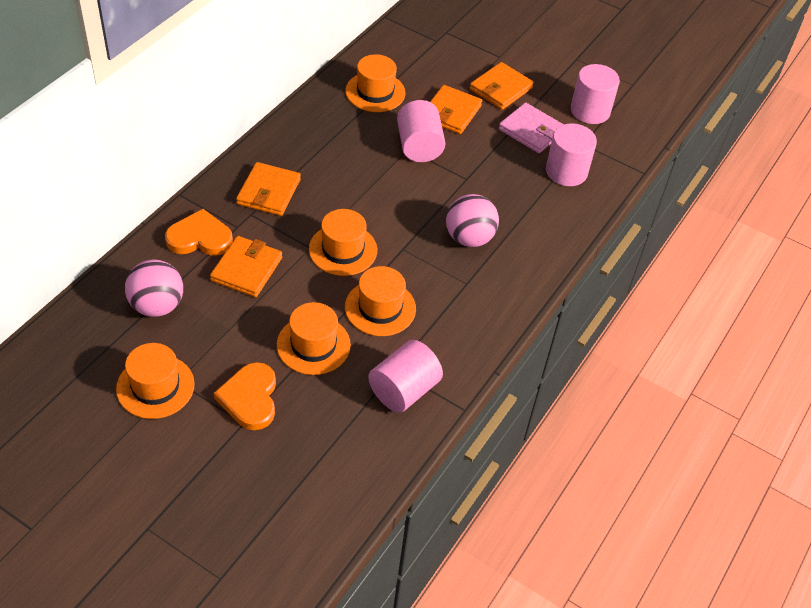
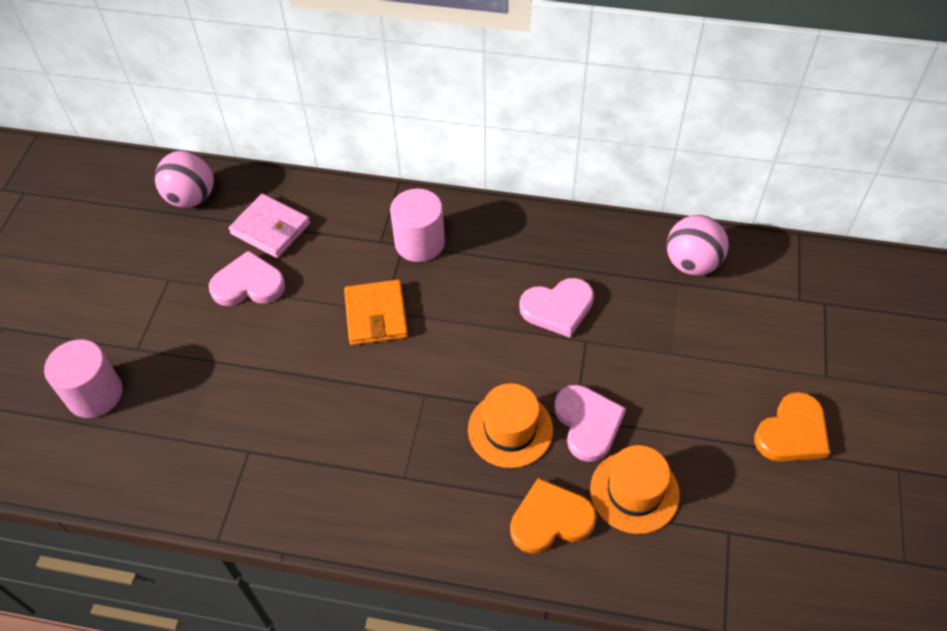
orange hat: [116,343,195,419] [277,302,351,375] [309,209,377,276] [345,54,406,112] [345,266,416,336] = 5 -> [468,383,553,468] [590,445,680,534] = 2
orange wallet: [210,236,282,297] [236,162,301,216] [430,85,482,134] [470,62,534,110] = 4 -> [344,280,408,345] = 1
pink cylinder: [368,340,443,413] [397,100,446,162] [546,123,597,186] [571,64,620,124] = 4 -> [44,339,122,418] [390,189,445,262] = 2
pink heart: none = 0 -> [209,250,285,306] [519,278,594,338] [554,385,626,462] = 3

